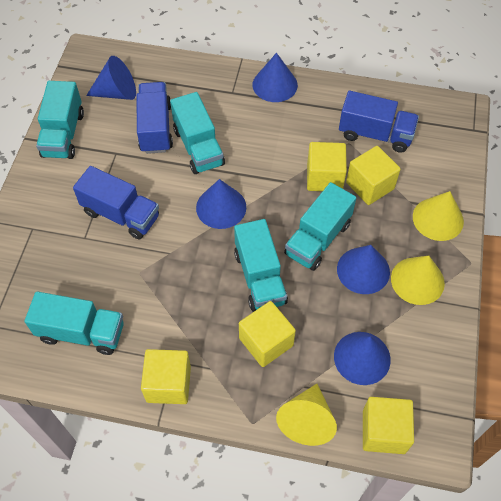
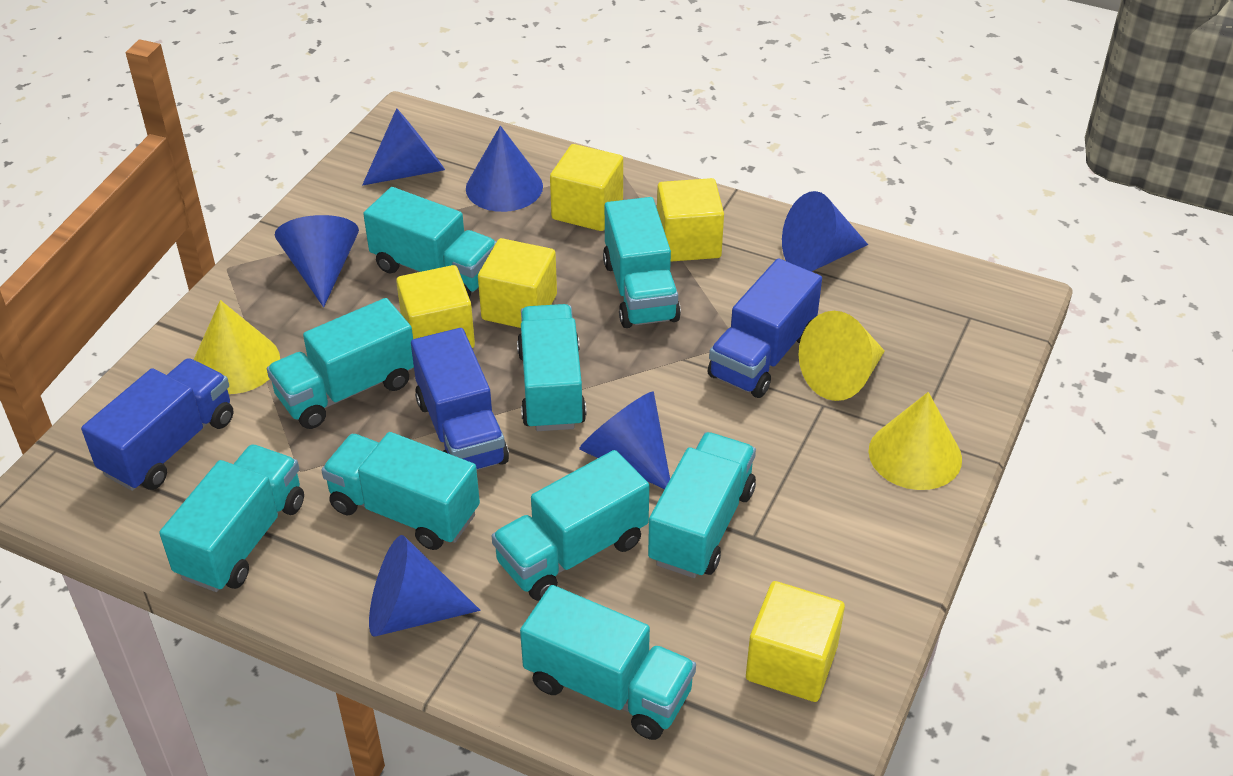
blue cone: [86,56,136,100] [196,179,246,229] [253,53,298,102] [334,332,391,385] [337,245,390,294] = 5 -> [275,215,359,307] [362,108,445,185] [369,535,480,637] [466,126,543,212] [579,391,670,489] [782,191,868,272] = 6
turquoise truck: [24,291,124,355] [36,81,84,159] [170,92,225,174] [234,219,288,312] [284,182,356,271] = 5 -> [159,444,304,592] [267,298,414,429] [321,432,480,550] [363,187,496,297] [492,450,649,601] [517,304,587,431] [520,585,696,740] [603,197,681,328] [648,432,756,578] = 9

